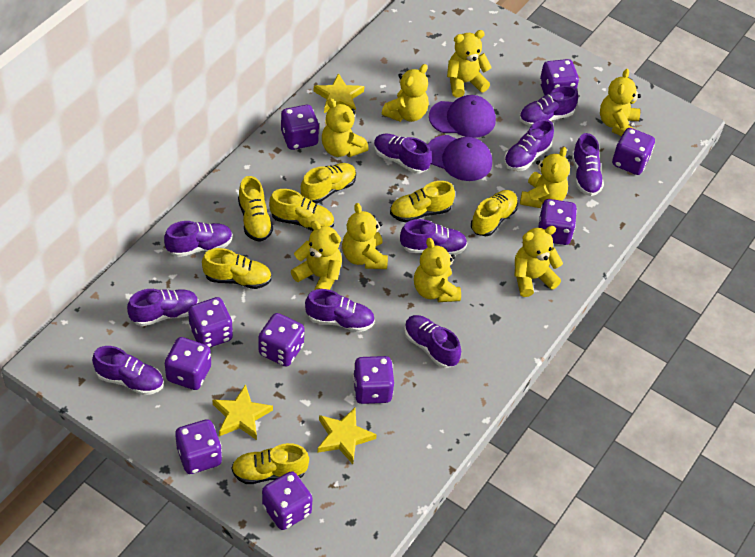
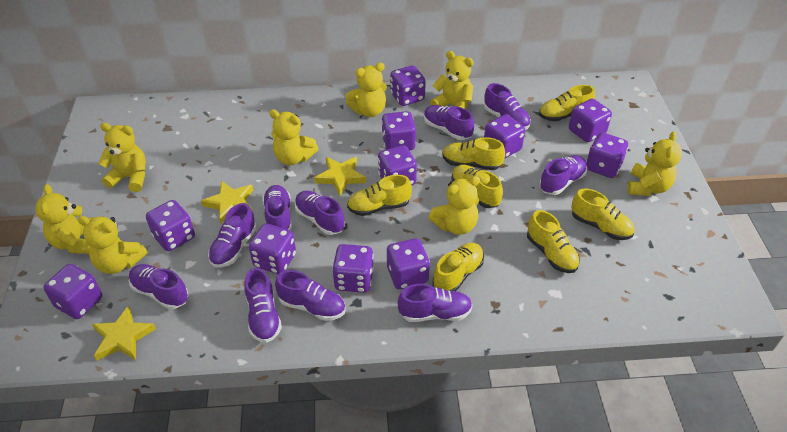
purple cap: [428,135,492,181] [429,95,496,138] = 2 -> none = 0
purple dice: [165,337,211,390] [175,419,222,474] [188,297,233,347] [258,313,305,367] [262,471,313,530] [281,105,319,150] [353,356,394,404] [538,199,577,245] [540,59,579,95] [612,128,655,175] = 10 -> [43,264,102,319] [146,200,195,251] [249,223,296,274] [332,244,374,293] [378,146,417,185] [381,111,416,150] [387,238,430,289] [390,66,426,106] [484,114,525,159] [569,99,612,142] [586,132,628,178] = 11
yellow teddy bear: [291,221,342,290] [322,98,369,157] [342,203,388,269] [382,64,429,122] [414,238,461,302] [447,30,492,97] [514,226,563,297] [520,147,570,208] [600,69,641,137] = 9 -> [35,184,93,254] [78,216,148,274] [98,123,146,192] [269,109,318,165] [346,63,387,117] [428,176,480,235] [430,51,474,109] [627,131,682,196] = 8

